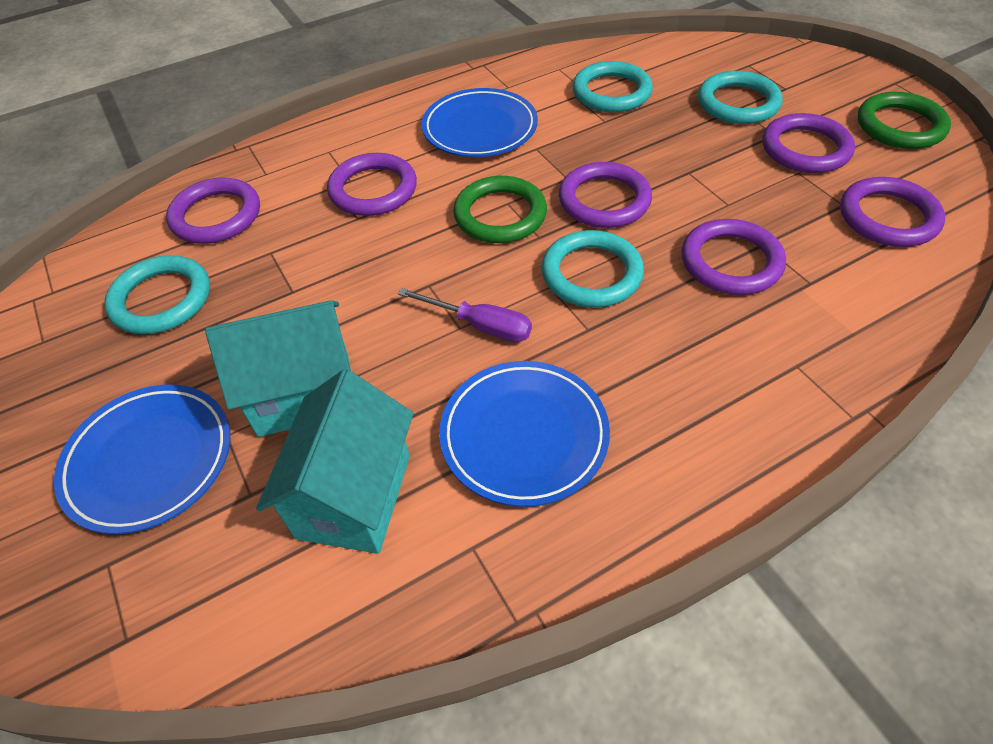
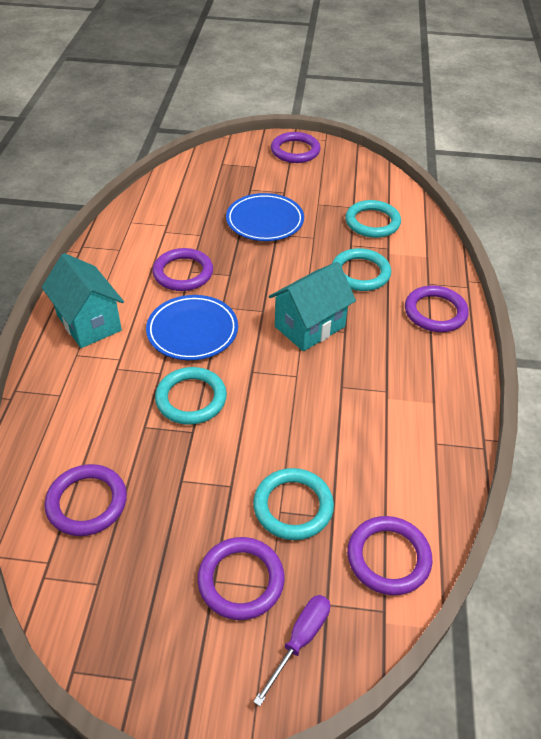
blue plate: [54,384,230,534] [422,88,538,157] [439,361,610,507] = 3 -> [146,295,238,360] [226,193,304,241] = 2
green ring: [453,176,547,243] [857,92,951,149] = 2 -> none = 0

